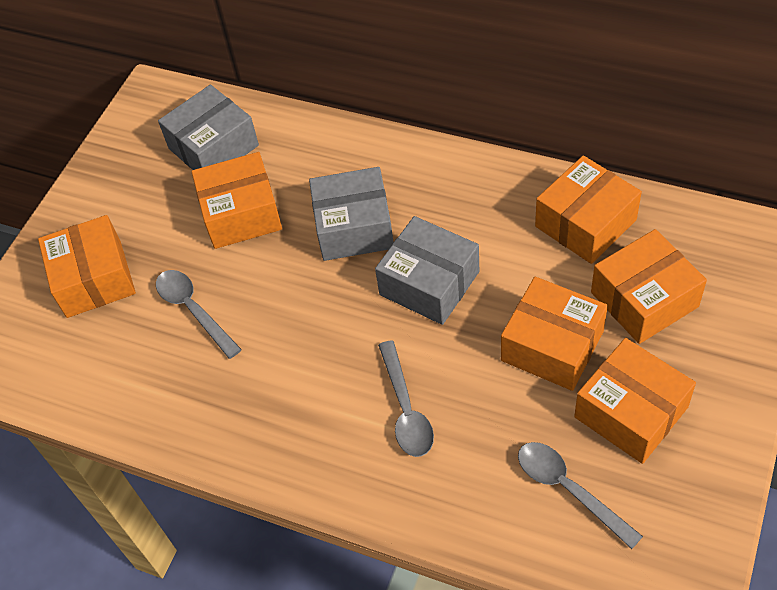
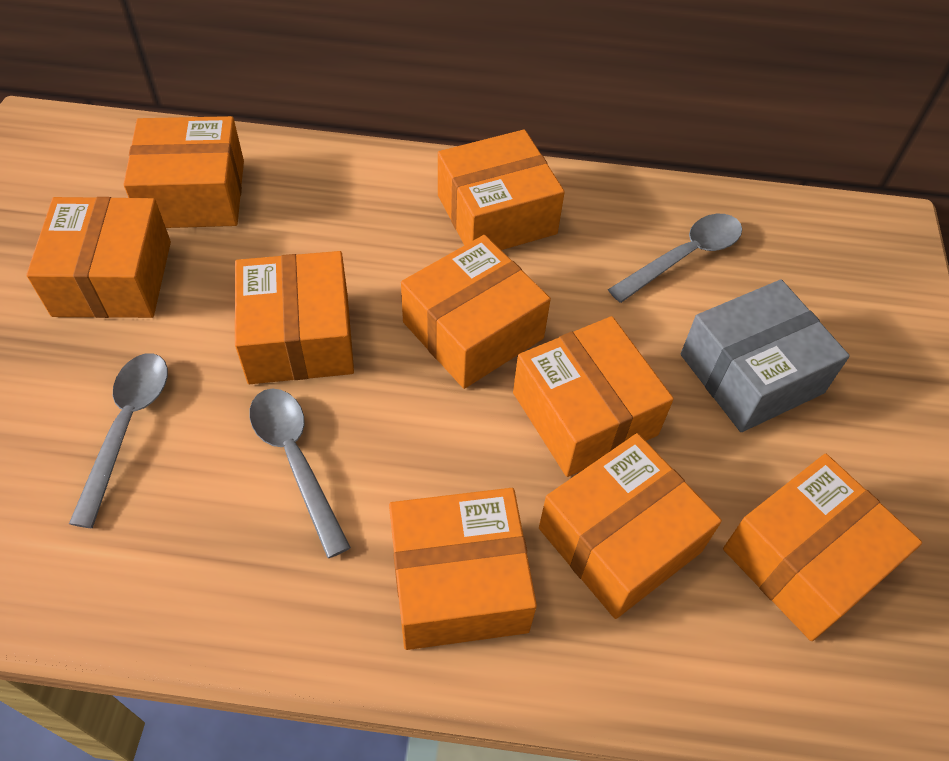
grey box: [158,85,259,170] [309,167,393,261] [375,216,479,325] = 3 -> [681,279,850,432] = 1
orange box: [38,215,136,318] [192,152,282,249] [501,277,608,391] [535,155,642,264] [574,338,696,464] [591,229,707,344] = 6 -> [26,197,171,318] [123,116,244,228] [235,251,354,384] [389,488,537,650] [401,235,551,389] [438,129,565,250] [513,316,674,477] [539,433,722,619] [723,454,922,641] = 9

